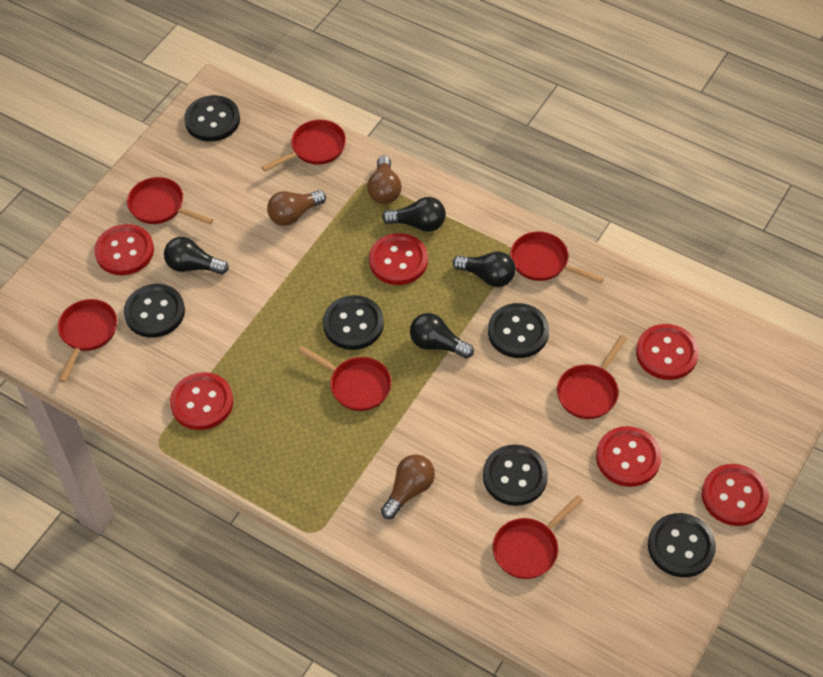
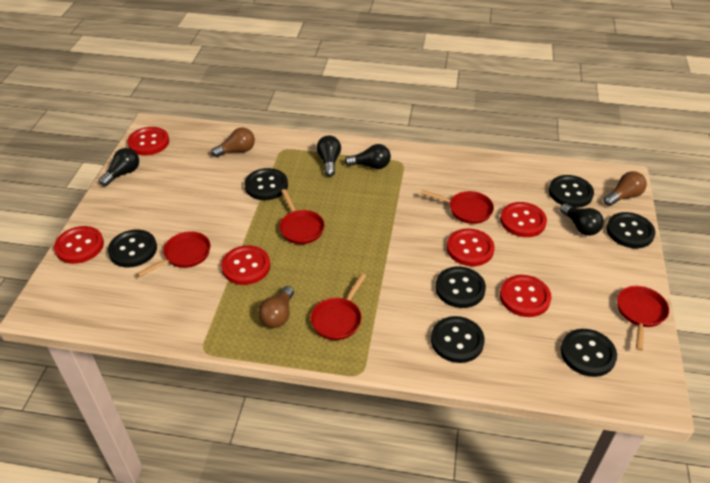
black button: [124,284,185,338] [184,95,240,142] [323,295,384,350] [483,445,548,506] [488,303,549,358] [648,513,716,577] = 6 -> [108,230,157,267] [244,168,288,200] [431,316,485,363] [435,266,486,308] [549,175,594,208] [561,329,617,377] [606,212,656,248] = 7
red pan: [58,299,117,383] [127,177,213,225] [261,120,346,171] [298,346,392,411] [493,495,583,579] [510,231,604,284] [557,335,627,419] = 7 -> [137,231,211,277] [279,189,325,244] [310,273,366,340] [421,190,494,224] [617,286,669,351] = 5

